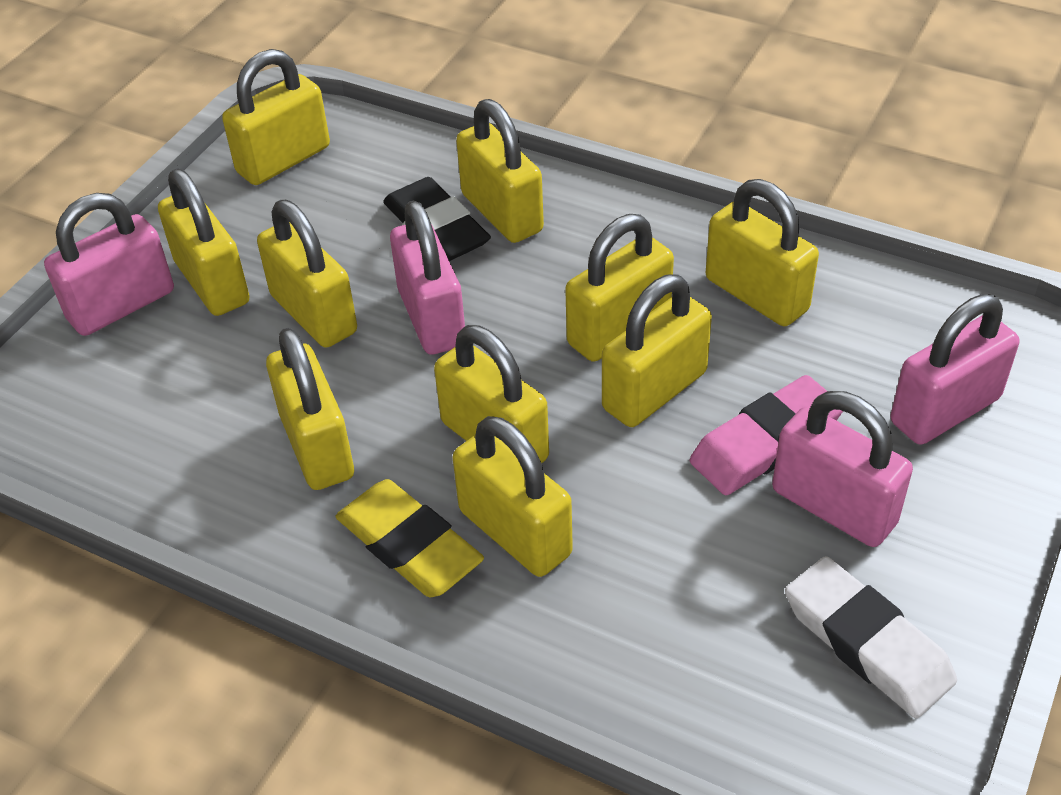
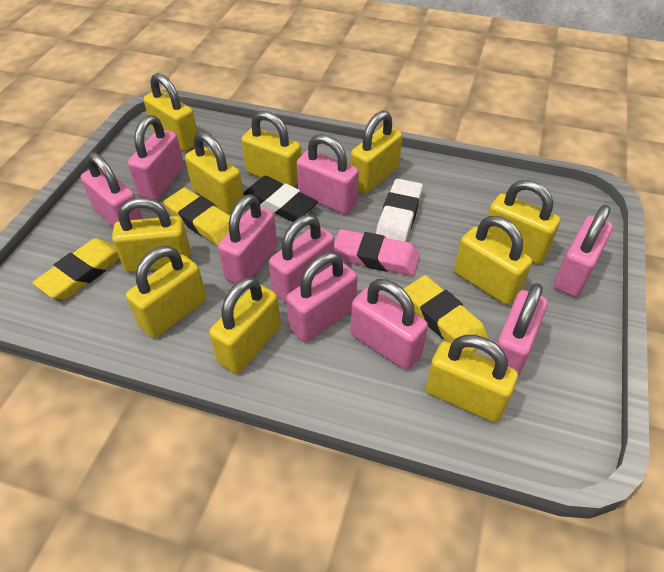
pink padlock: [44,193,174,336] [390,200,465,355] [772,391,913,547] [890,294,1019,445] = 4 -> [81,152,143,227] [128,115,184,200] [218,194,277,283] [269,215,334,303] [286,252,357,342] [296,134,359,214] [351,279,428,370] [491,283,548,378] [554,205,613,297] = 9
yellow eraser: [335,479,484,597] = 1 -> [33,238,120,299] [163,188,230,246] [404,275,488,352] = 3

